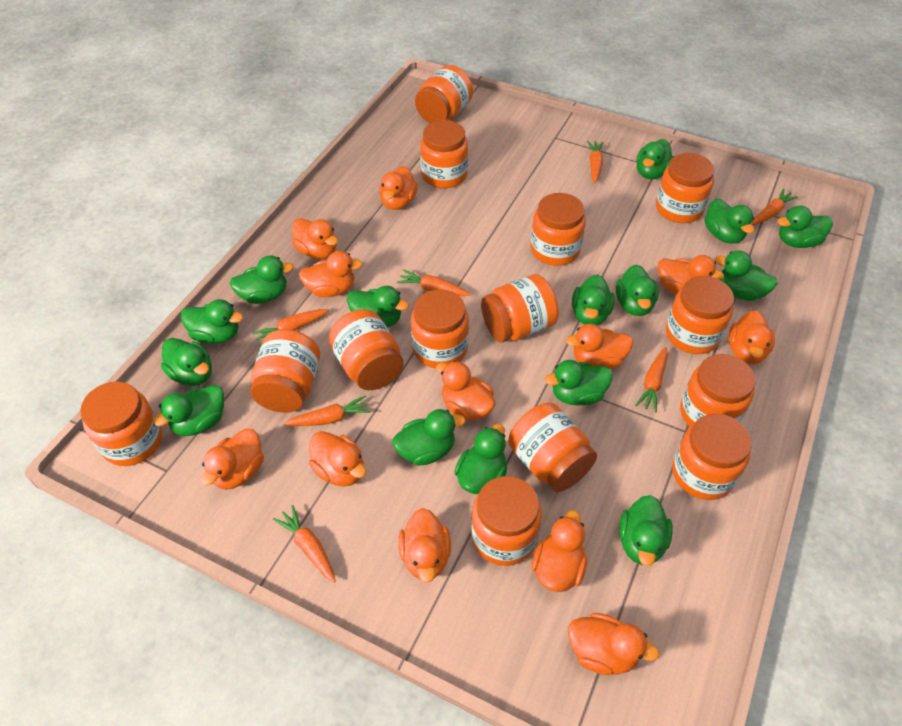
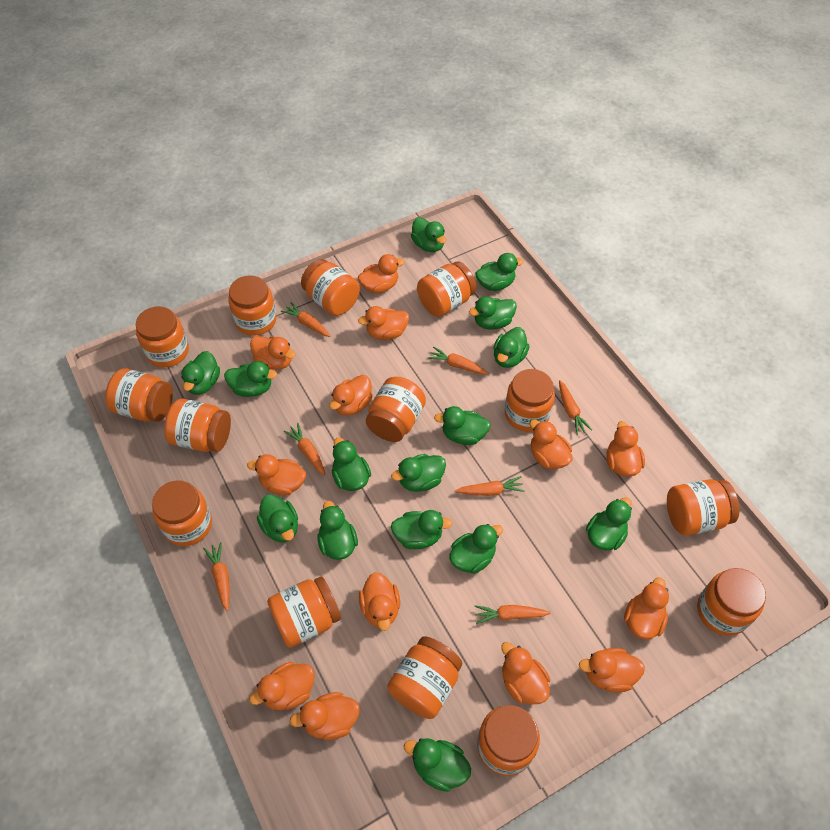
orange duck: [201,429,264,490] [292,218,338,259] [299,251,363,297] [309,431,366,486] [379,166,418,210] [398,508,451,583] [436,361,496,421] [532,510,587,592] [566,324,633,369] [568,613,660,675] [658,255,724,295] [729,310,775,364] = 12 -> [247,454,306,495] [249,662,315,710] [250,336,296,370] [290,692,359,740] [329,375,373,416] [358,254,405,293] [358,306,409,340] [359,572,400,631] [501,642,550,705] [530,420,572,469] [579,648,645,693] [606,421,645,476] [624,577,669,639] = 13

